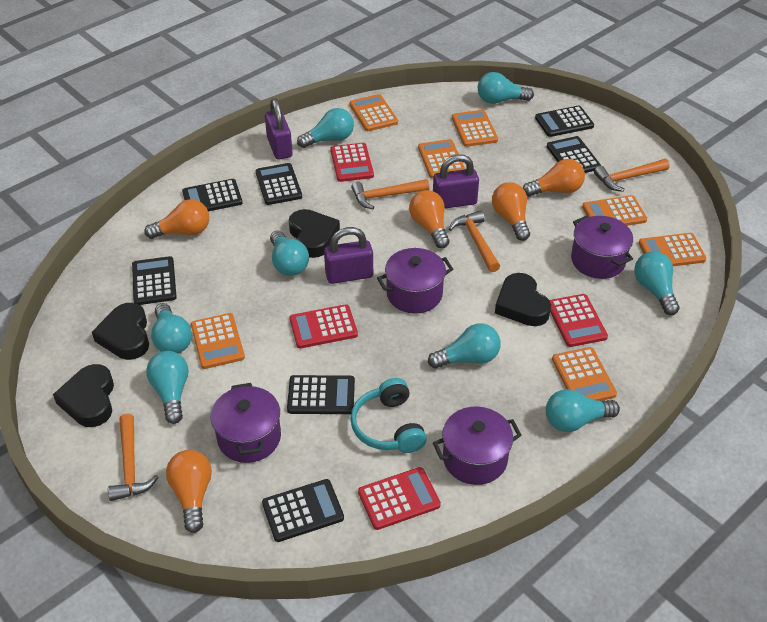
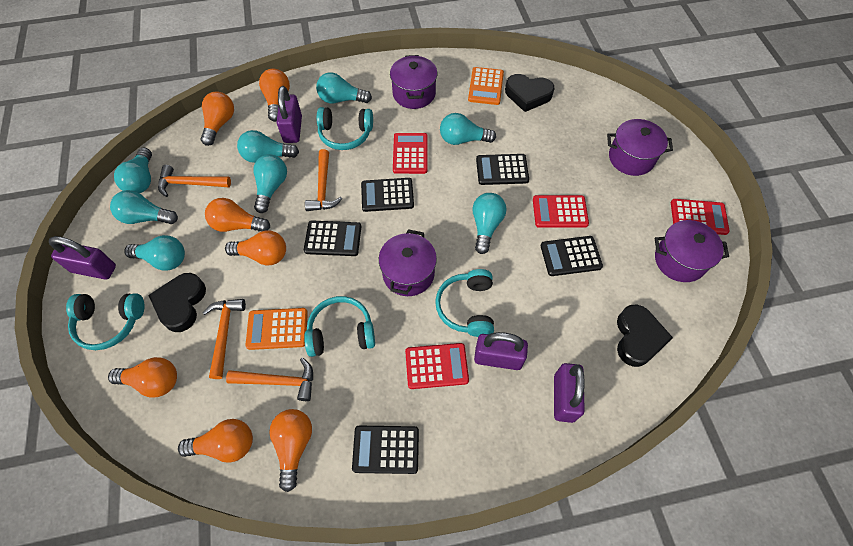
black calculator: [132,256,177,305] [182,179,243,212] [255,163,302,205] [262,479,344,542] [287,375,355,414] [535,106,594,137] [547,136,601,173] = 7 -> [304,220,361,256] [352,426,419,474] [361,178,414,212] [476,154,529,185] [540,236,603,276] = 5
black heart: [53,364,114,427] [92,303,149,360] [289,209,340,258] [495,273,551,326] = 4 -> [148,273,206,332] [505,74,555,112] [617,305,673,367] = 3
orange calculator: [191,313,245,369] [350,94,398,131] [418,139,465,179] [452,110,498,147] [552,347,617,401] [582,195,647,226] [639,233,706,266] = 7 -> [245,308,308,350] [468,67,504,105] = 2
orange light bulb: [144,199,209,239] [166,450,212,533] [409,190,450,248] [492,182,530,241] [523,159,585,197] = 5 -> [108,357,177,398] [178,419,253,463] [200,92,234,146] [205,198,270,232] [225,231,286,266] [259,68,290,122] [269,409,312,492] = 7
purple padlock: [265,98,293,160] [324,227,373,284] [433,154,479,208] = 3 -> [49,236,116,280] [277,86,302,143] [474,332,528,370] [554,363,585,423] = 4
turquoise headphones: [350,378,427,453] = 1 -> [66,293,145,350] [304,296,375,357] [317,107,373,150] [435,269,494,337] = 4

